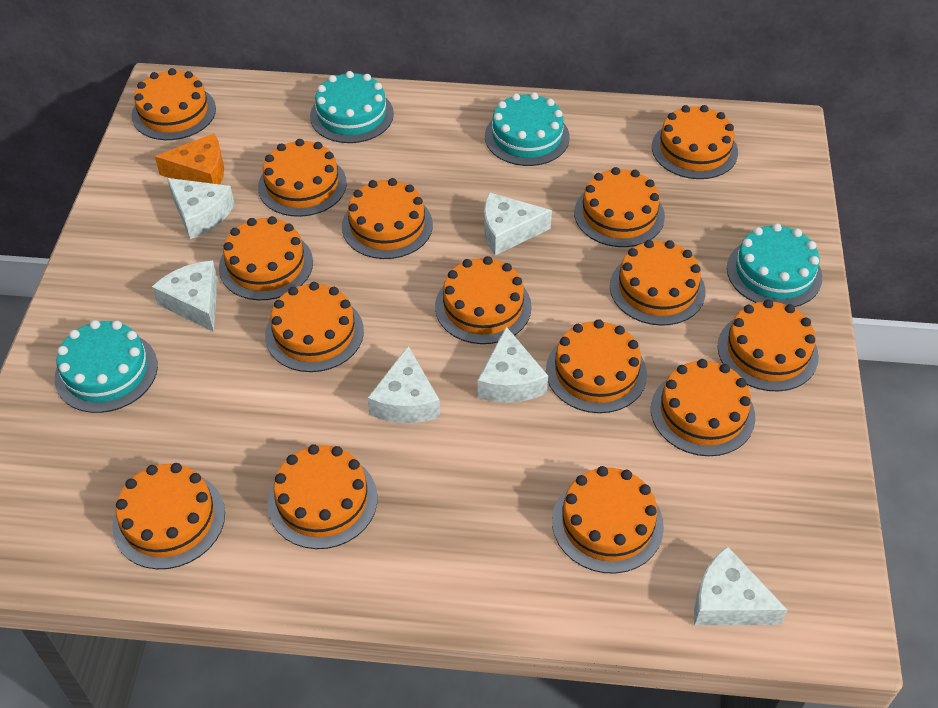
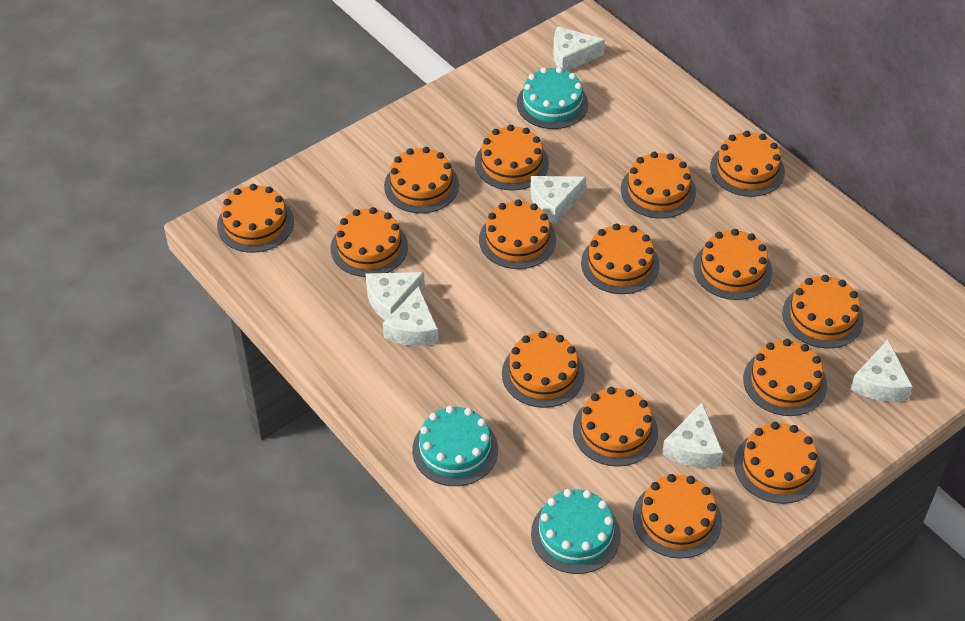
orange cheese: [155,133,224,184] = 1 -> none = 0
turquoise cake: [55,320,158,413] [310,71,394,143] [485,92,570,166] [727,223,822,307] = 4 -> [412,406,498,486] [517,67,588,129] [531,489,621,574] = 3

